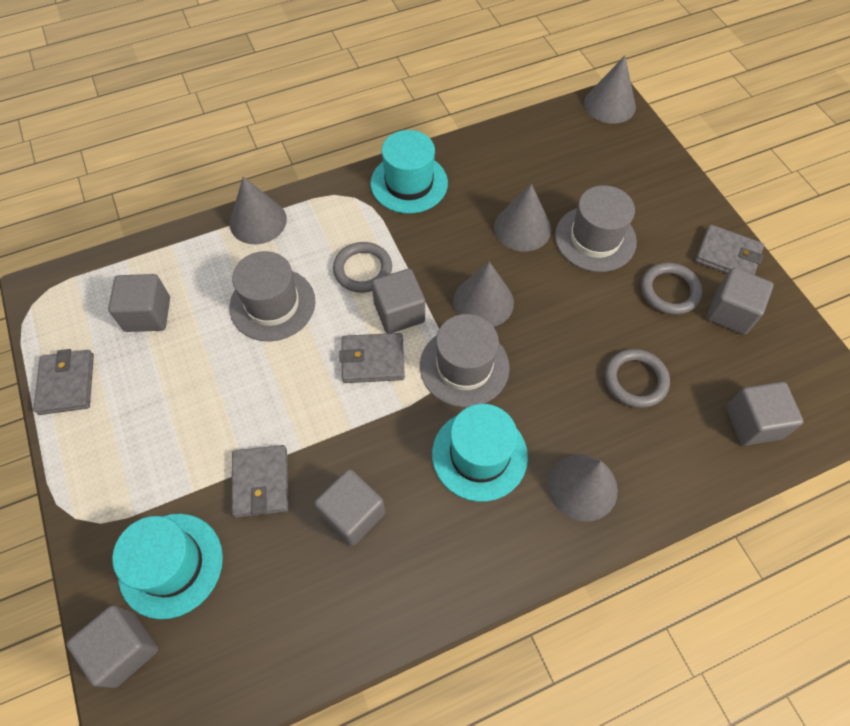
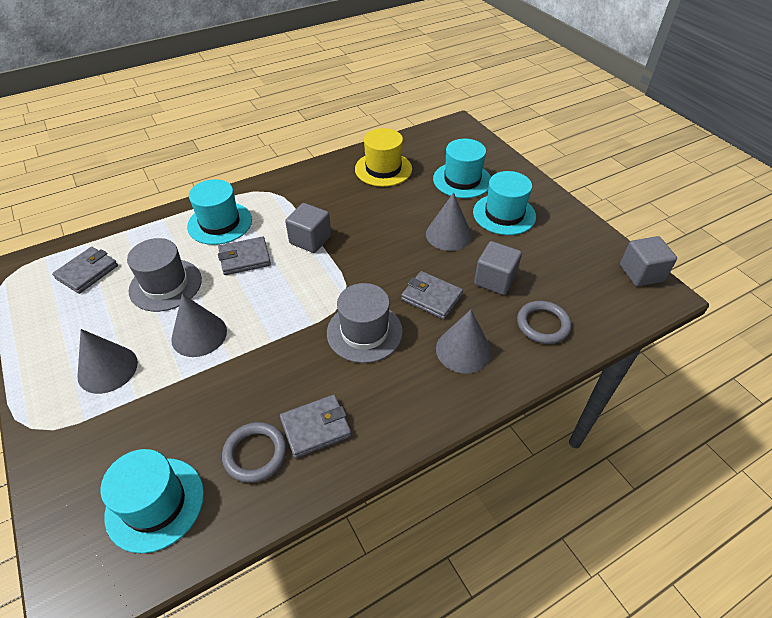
grey cone: [230,177,287,244] [453,262,514,327] [494,184,551,252] [548,454,618,522] [584,56,636,124] = 5 -> [77,329,138,394] [171,294,227,357] [426,193,472,251] [436,310,492,373] = 4
grey cube: [66,605,158,688] [108,274,170,332] [314,469,385,546] [371,269,425,333] [706,268,774,335] [726,382,803,446] = 6 -> [285,203,331,253] [474,241,522,295] [620,236,677,287] = 3
grey hat: [229,251,315,341] [420,314,510,407] [555,185,637,272] = 3 -> [127,238,202,312] [327,283,403,363] = 2
grey ring: [333,242,392,293] [605,349,670,408] [641,262,702,315] = 3 -> [222,422,287,483] [517,301,572,344] = 2
turquoise hat: [112,514,223,619] [370,130,448,214] [432,404,528,502] = 3 -> [101,449,204,553] [187,179,252,245] [433,139,491,198] [473,171,536,235] = 4
yellow hat: none = 0 -> [355,128,412,187] = 1

